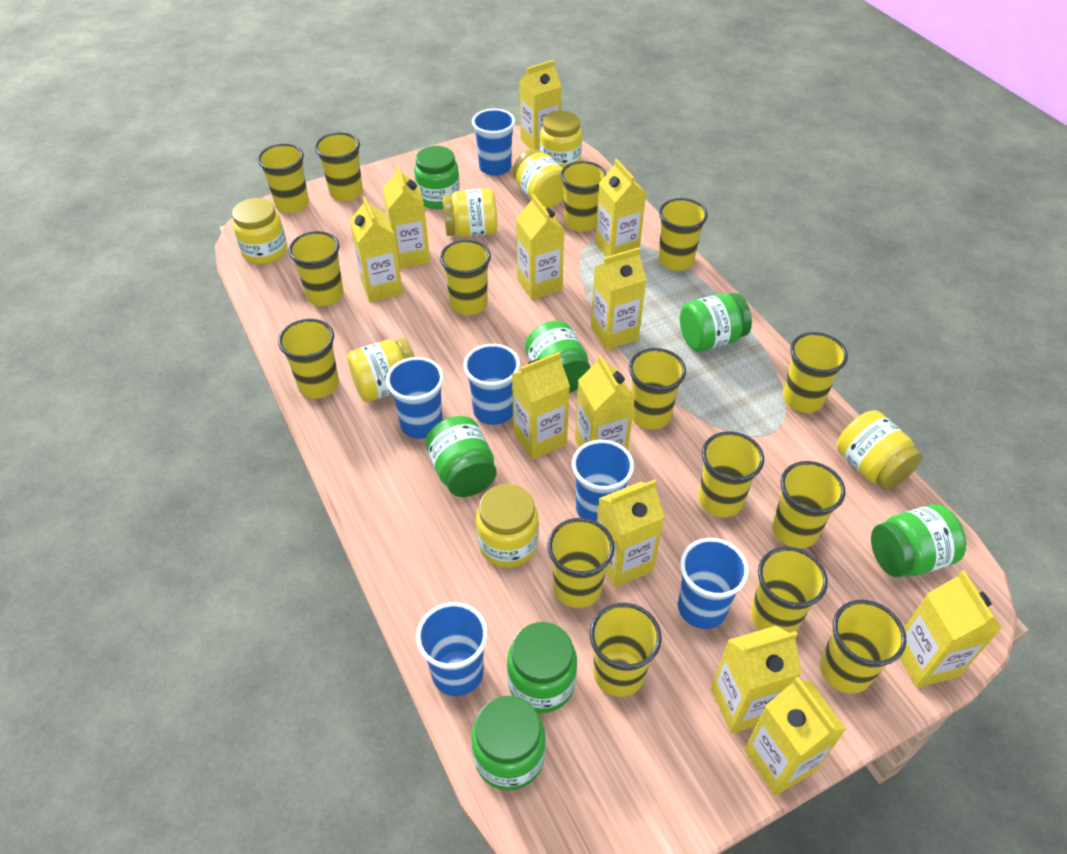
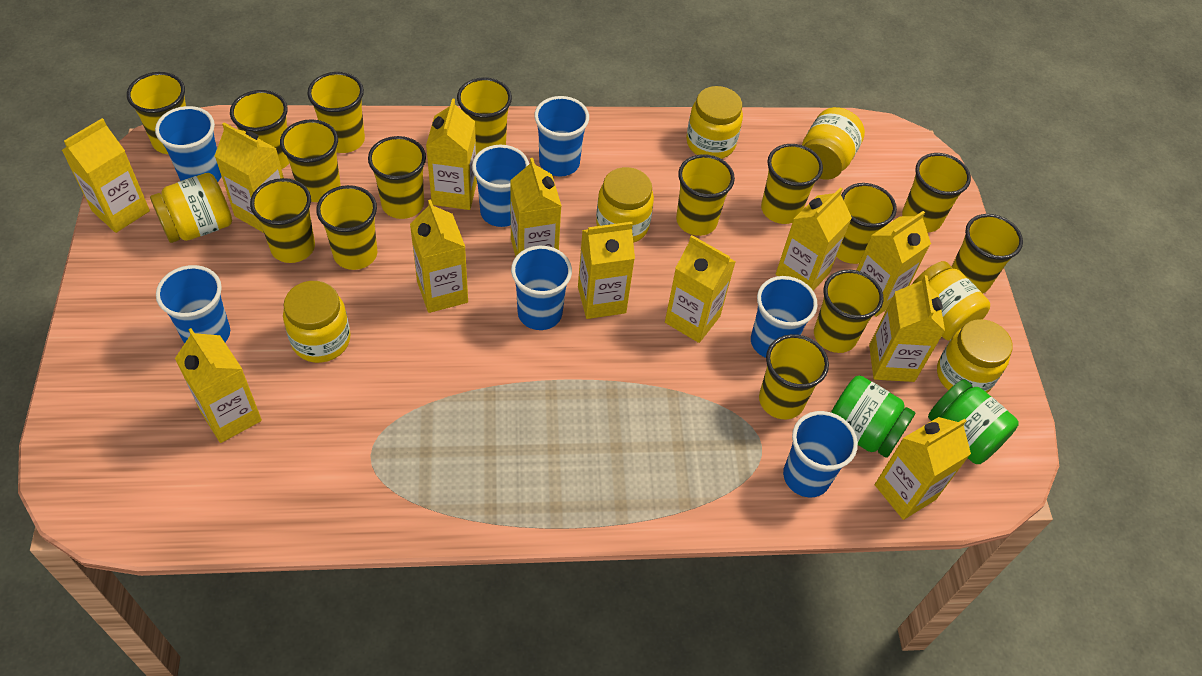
blue cup: [386,357,444,439] [416,602,488,696] [463,344,520,425] [472,108,515,176] [572,440,634,522] [678,538,749,629] = 6 -> [155,106,222,182] [156,265,230,344] [472,145,529,227] [511,246,572,330] [534,96,589,176] [751,276,818,358] [783,411,858,497] = 7
green jar: [414,146,460,209] [425,416,497,497] [471,696,546,791] [507,622,577,713] [525,321,591,393] [680,293,752,352] [871,504,966,577] = 7 -> [831,375,915,458] [928,379,1019,464] = 2

